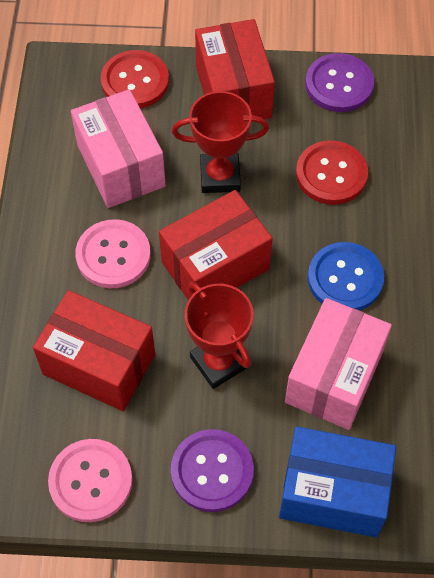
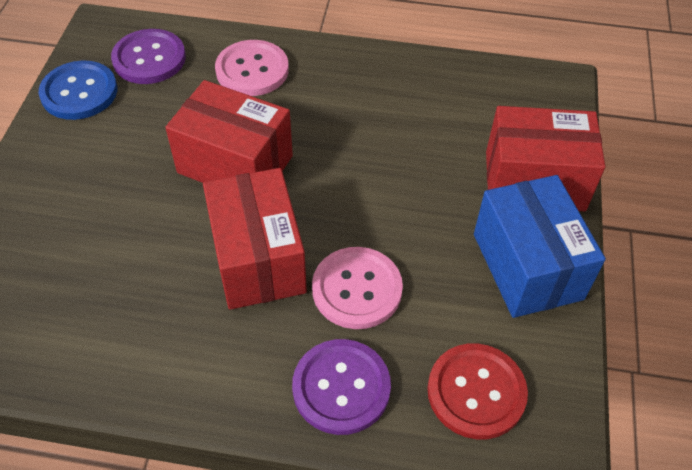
pink box: [71,89,166,208] [285,298,392,430] = 2 -> none = 0
red button: [101,50,169,108] [296,140,368,205] = 2 -> [427,343,528,440] = 1
red trophy: [172,91,269,193] [185,282,254,389] = 2 -> none = 0

